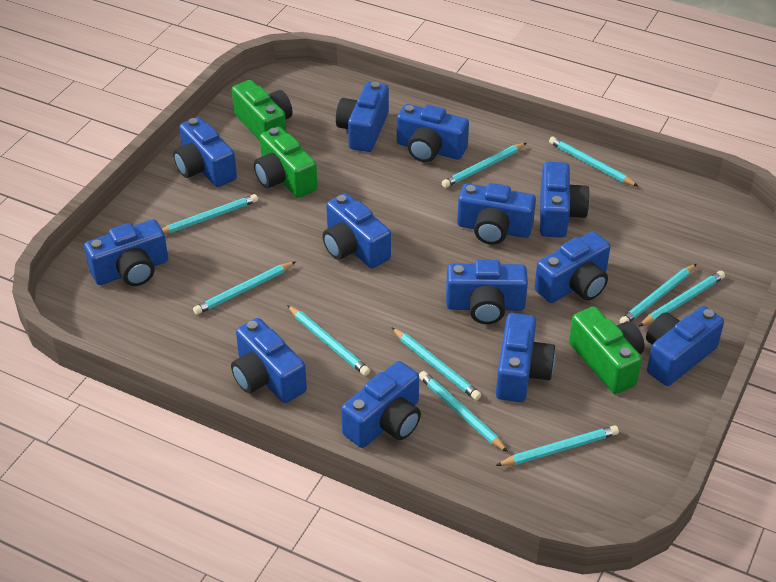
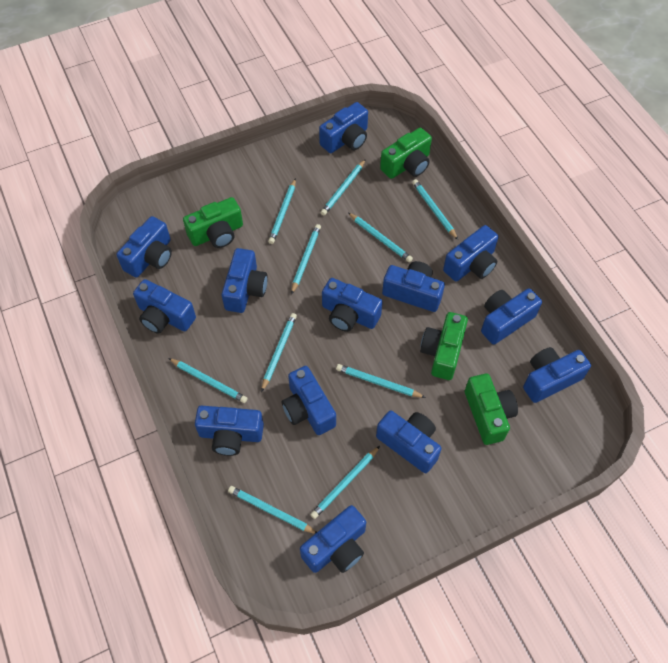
green camera: [232,80,292,140] [254,127,318,198] [569,307,645,394] = 3 -> [183,197,243,248] [380,128,432,179] [420,312,468,380] [465,373,518,445] = 4

